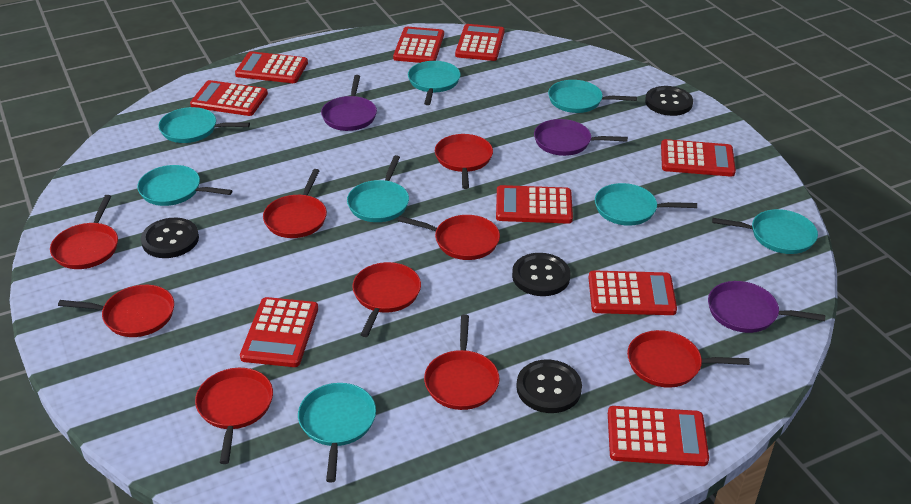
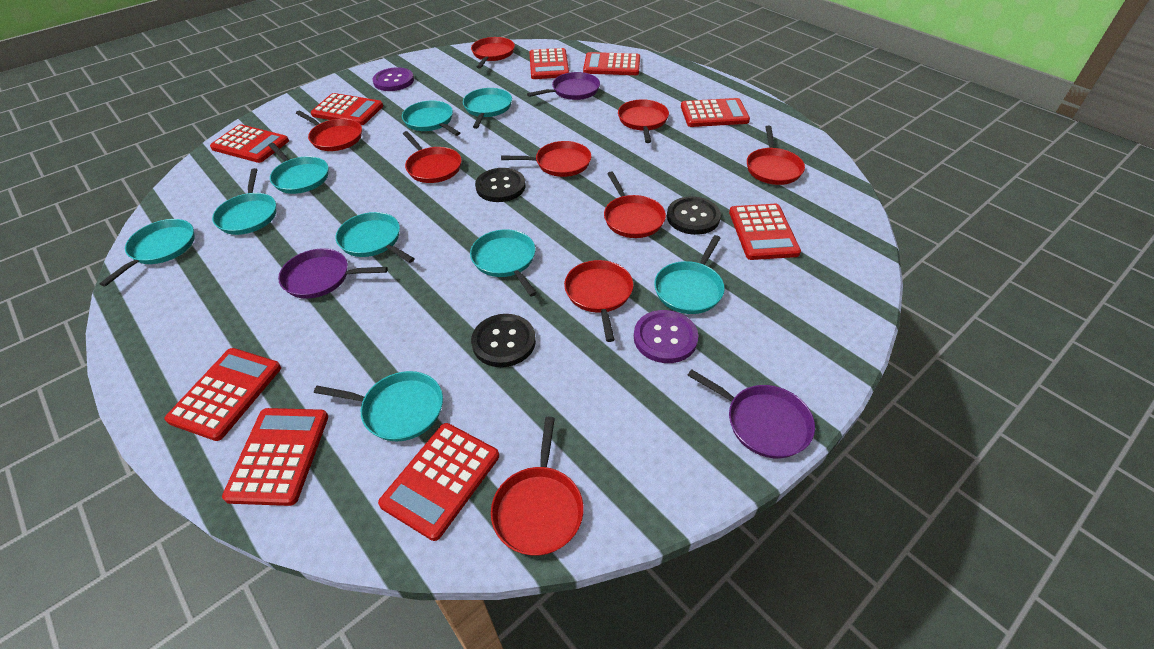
black button: [141,218,199,258] [512,253,570,296] [516,360,582,413] [645,86,693,116] = 4 -> [471,314,536,367] [475,168,526,202] [667,196,721,235] = 3
purple button: none = 0 -> [373,67,414,91] [634,310,698,363] = 2
turquoise pan: [137,165,233,206] [158,107,250,143] [298,383,376,482] [347,155,409,222] [408,61,461,105] [548,80,637,113] [595,183,697,226] [712,209,818,254] = 8 -> [99,219,195,287] [212,168,276,235] [268,143,328,194] [314,371,443,441] [336,212,415,263] [402,101,460,136] [463,88,512,129] [470,229,537,296] [654,235,725,314] = 9

